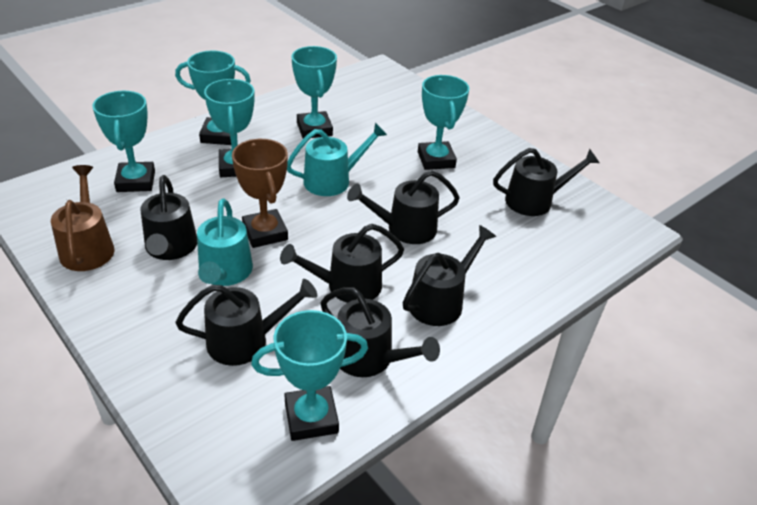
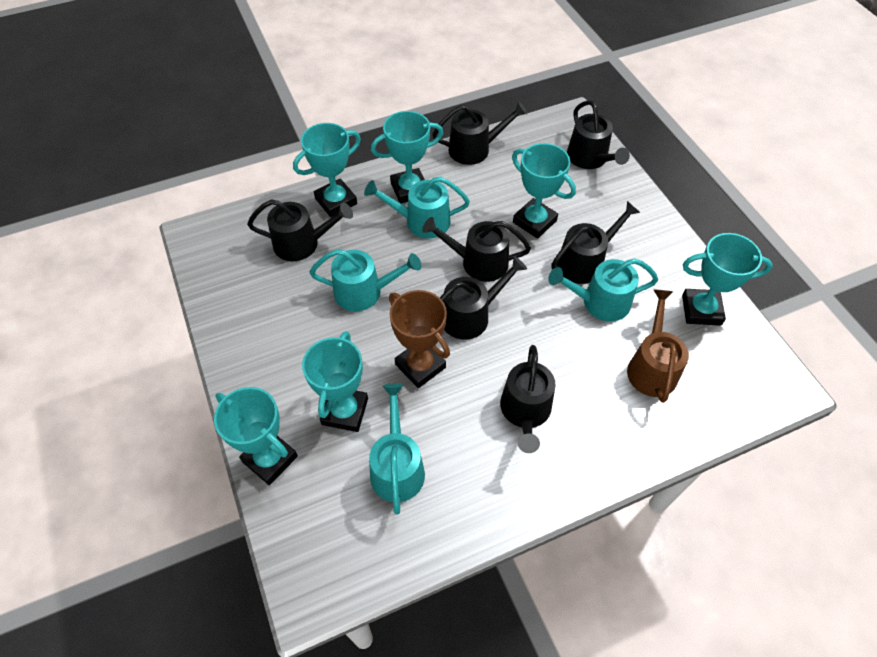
turquoise watering can: [197,198,253,286] [287,122,387,196] = 2 -> [309,249,421,311] [364,177,470,238] [369,383,425,515] [548,258,658,321] = 4

